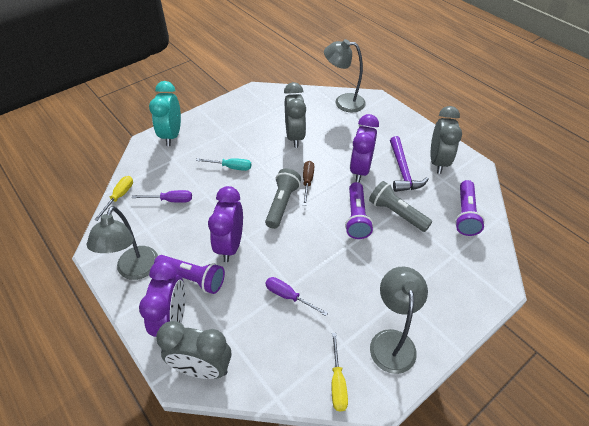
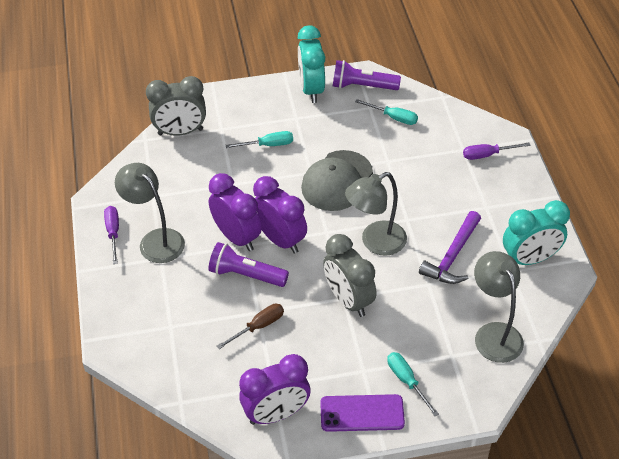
grey cap: none = 0 -> [301,150,373,211] = 1
grey clock: [156,321,231,379] [284,82,306,148] [430,106,462,174] = 3 -> [146,76,206,136] [323,234,376,317] = 2
grey flashlight: [265,168,301,229] [369,181,432,232] = 2 -> none = 0
purple flashlight: [154,255,225,294] [345,182,373,239] [455,180,485,236] = 3 -> [209,242,289,287] [333,60,401,90] = 2
purple phone: none = 0 -> [320,394,405,432] = 1
turquoise clock: [149,81,181,146] = 1 -> [298,25,325,103] [503,200,570,265] = 2
turquoise screwdriver: [196,158,251,171] = 1 -> [226,131,293,148] [355,99,418,125] [387,352,439,416] = 3
yellow screwdriver: [94,176,133,221] [331,333,348,412] = 2 -> none = 0

